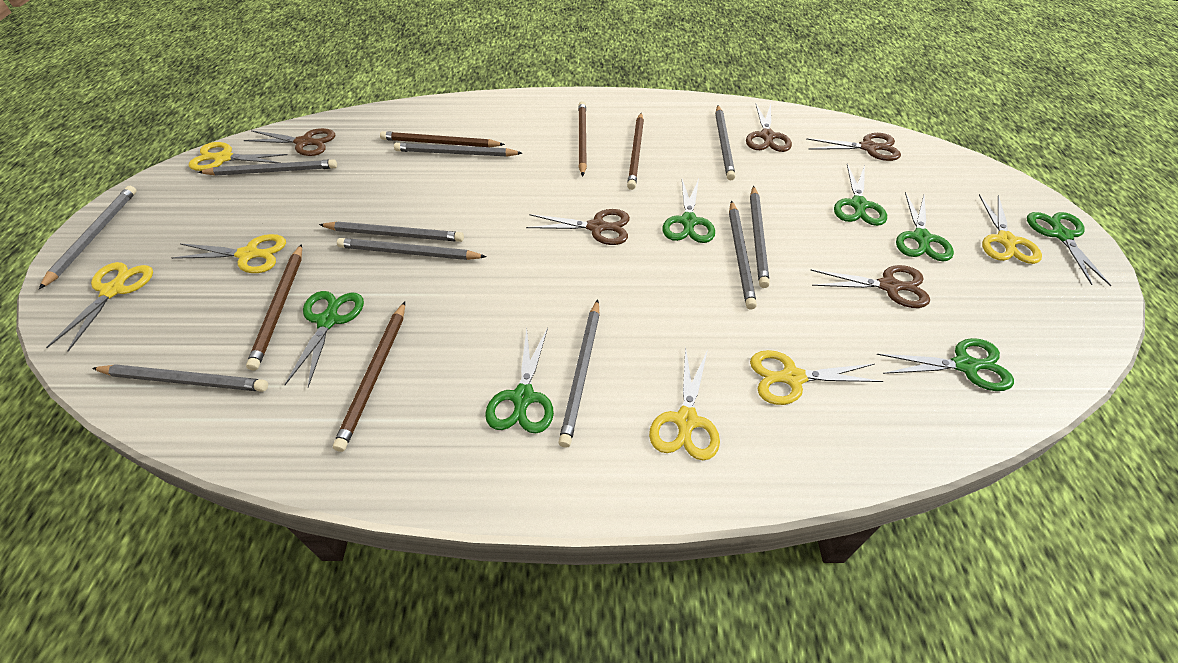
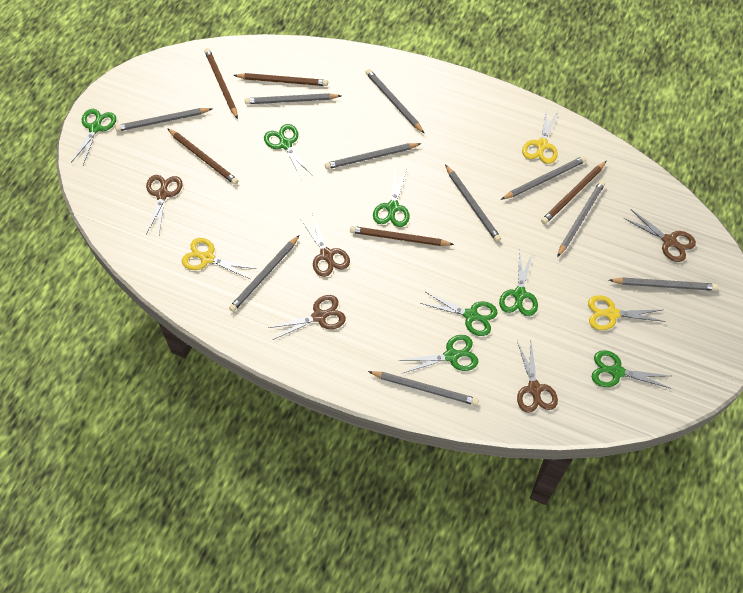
yellow scissors: [46,262,153,351] [172,234,286,273] [189,142,288,171] [649,347,720,460] [750,350,884,405] [979,194,1042,264] = 6 -> [182,238,256,279] [522,108,558,164] [588,295,666,330] = 3

